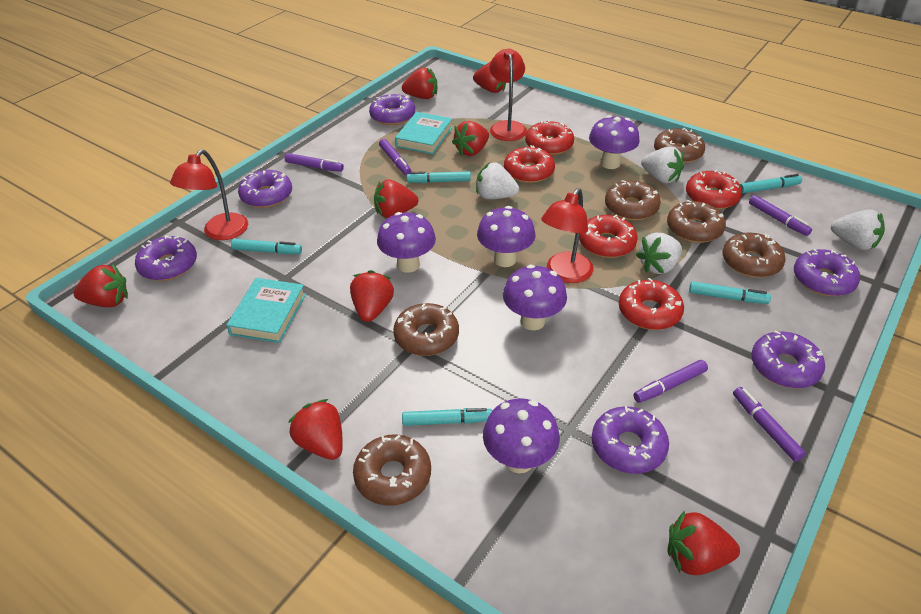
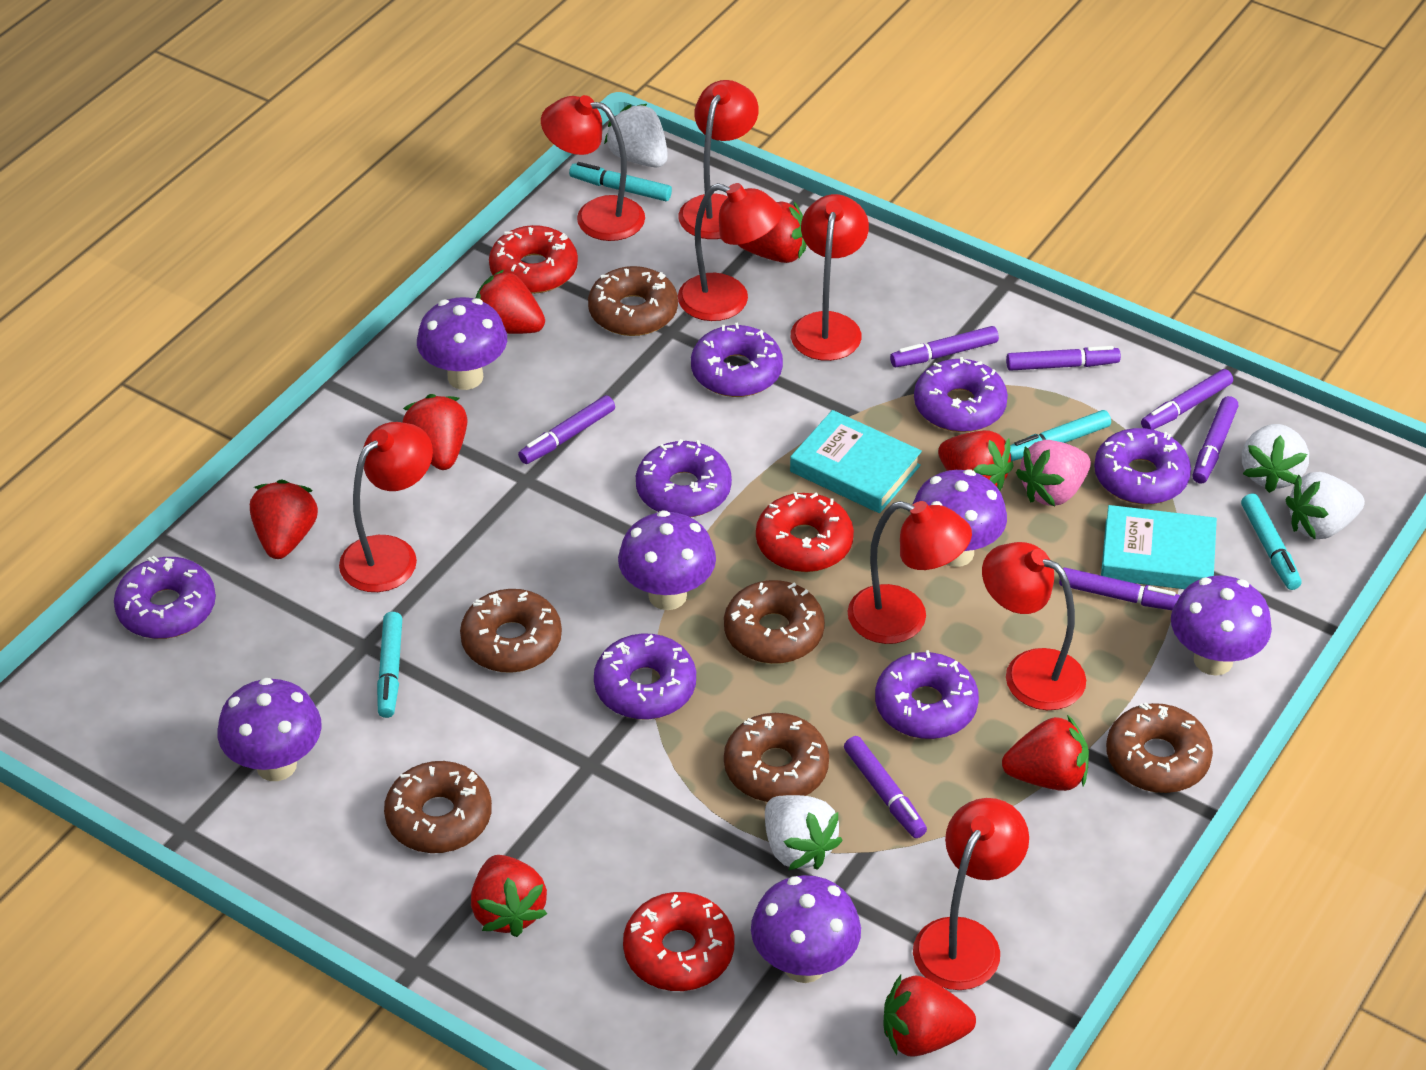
pink strawberry: none = 0 -> [1016,440,1091,506] = 1
purple donut: [135,235,197,281] [238,170,292,208] [369,94,415,125] [592,406,669,474] [751,331,825,388] [794,249,860,296] = 6 -> [114,556,216,639] [594,634,696,720] [636,439,732,517] [691,322,783,397] [875,650,979,739] [914,357,1008,432] [1094,428,1191,504] = 7
purple marker: [285,153,344,172] [379,139,411,175] [633,360,708,403] [733,387,806,462] [749,195,812,236] = 5 -> [518,395,615,464] [844,736,927,838] [890,326,999,367] [1006,346,1121,371] [1059,567,1180,610] [1141,369,1233,430] [1192,396,1238,484] = 7
purple mushroom: [377,212,436,273] [477,206,535,267] [483,398,560,473] [503,265,567,330] [589,115,639,169] = 5 -> [218,678,322,781] [417,297,507,390] [618,510,716,610] [751,875,861,983] [912,469,1007,567] [1171,575,1272,676] = 6
red donut: [504,145,555,183] [525,120,574,155] [579,215,638,258] [619,278,684,330] [686,170,742,209] = 5 -> [489,225,578,294] [623,892,734,991] [756,492,854,572] = 3
red lamp: [170,149,248,240] [489,48,527,141] [541,188,593,283] = 3 -> [339,422,433,592] [541,95,645,241] [678,183,782,321] [679,80,759,239] [791,194,869,361] [848,501,972,644] [913,798,1029,990] [982,542,1086,710] = 8
turquoise marker: [231,239,302,254] [402,408,492,426] [407,171,471,183] [689,281,771,304] [740,174,802,193] = 5 -> [377,612,402,718] [569,162,672,201] [1010,410,1111,461] [1241,494,1302,590] = 4

